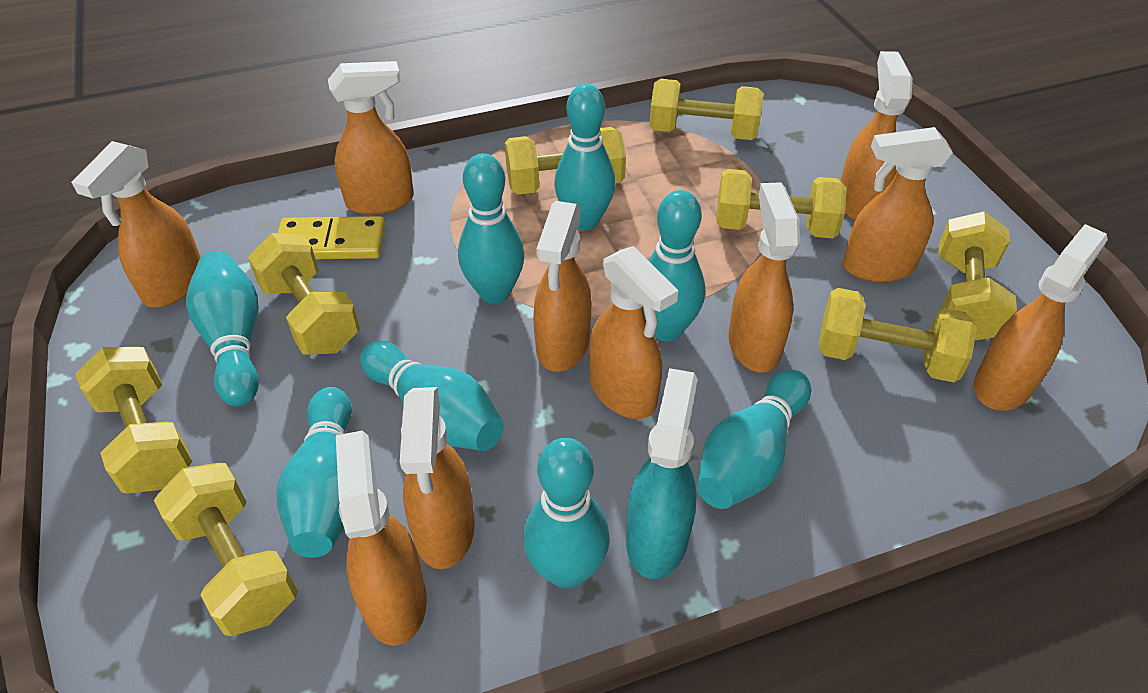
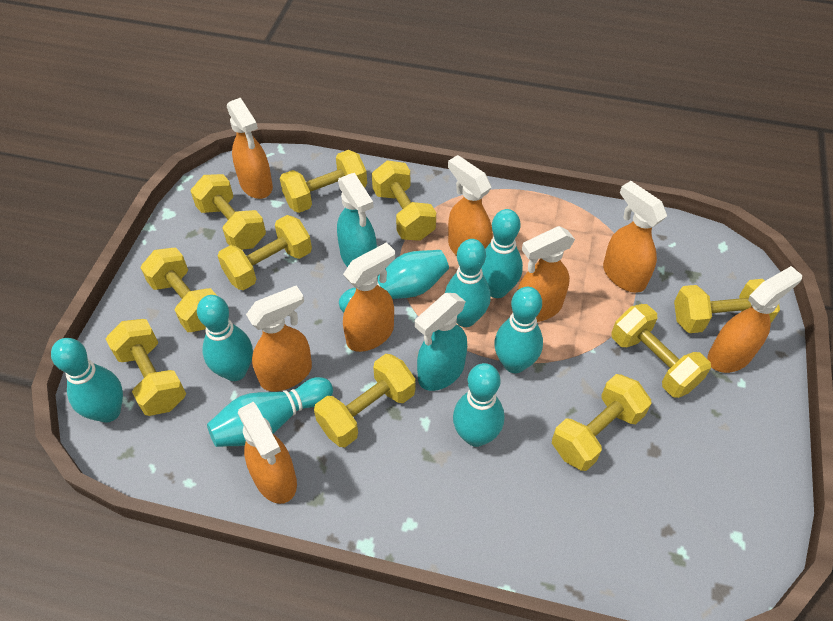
orange spray bottle: [71,141,201,307] [328,61,414,215] [336,430,427,646] [400,387,475,569] [533,201,591,372] [589,246,678,419] [728,182,800,373] [841,51,913,221] [843,127,953,282] [974,224,1108,411] = 10 -> [226,98,273,199] [238,402,297,504] [246,285,312,391] [343,242,395,352] [448,155,493,256] [518,226,575,322] [603,181,667,293] [708,266,802,373] = 8
turquoise spray bottle: [626,368,698,579] = 1 -> [337,173,377,267] [415,293,467,391] = 2
yellow domino: [278,216,385,259] = 1 -> none = 0
yellow dumbbell: [75,347,192,494] [154,463,298,636] [248,233,360,355] [505,127,626,194] [649,79,764,140] [716,169,847,239] [819,288,977,382] [939,212,1017,340] = 8 -> [106,319,186,416] [140,248,217,332] [191,174,266,250] [218,215,312,290] [280,150,367,213] [314,354,415,447] [372,161,436,241] [552,374,652,471] [611,304,711,398] [674,279,780,333] = 10

